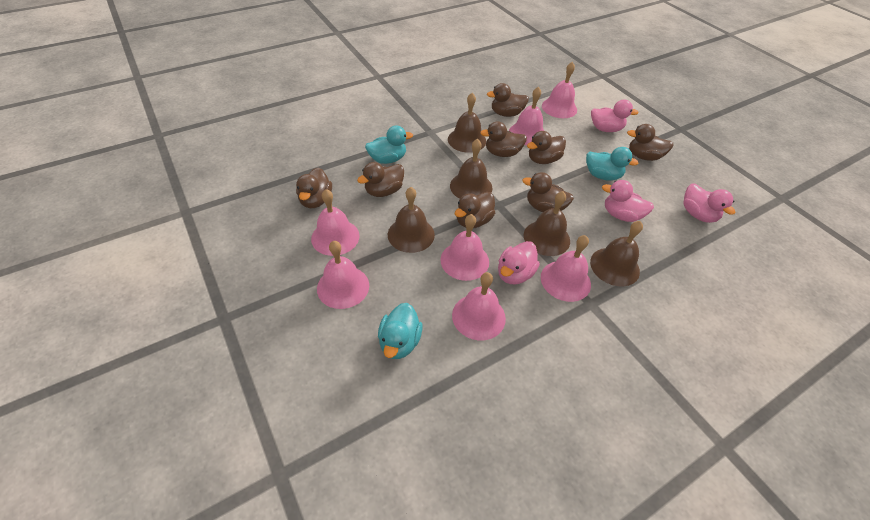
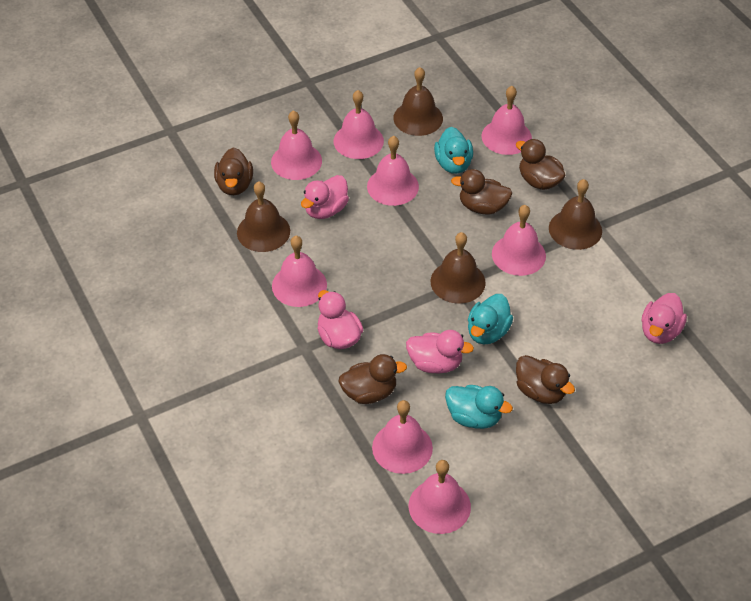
brown bell: [388,187,435,253] [448,93,486,153] [450,139,493,199] [524,191,570,256] [590,221,643,286] = 5 -> [237,182,290,252] [393,67,443,136] [430,232,486,304] [549,179,602,250] = 4
brown duck: [296,168,332,208] [357,162,404,197] [455,192,495,228] [480,121,527,157] [487,83,529,117] [522,172,574,212] [527,131,566,164] [627,124,674,161] = 8 -> [214,147,253,195] [338,354,407,404] [451,169,512,215] [516,139,566,190] [516,355,575,404] = 5
pink bell: [311,189,360,256] [317,241,369,309] [440,214,489,281] [452,272,506,340] [509,87,544,145] [541,235,591,302] [542,62,577,118] = 7 -> [271,110,322,180] [272,236,327,307] [334,90,384,159] [367,136,419,206] [372,400,433,474] [409,460,471,534] [481,86,532,155] [492,205,546,276] = 8

